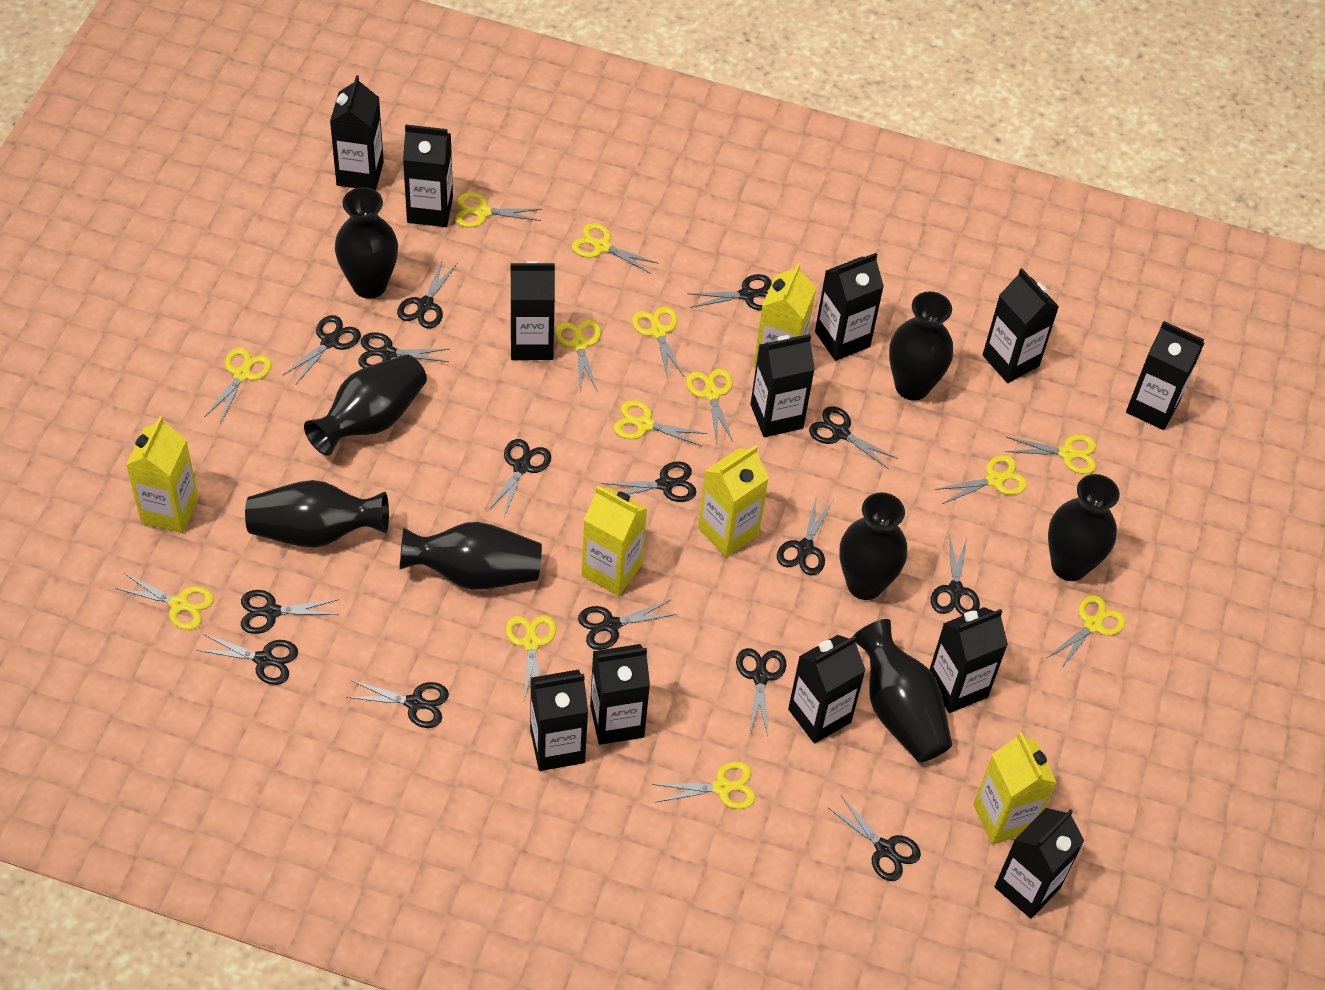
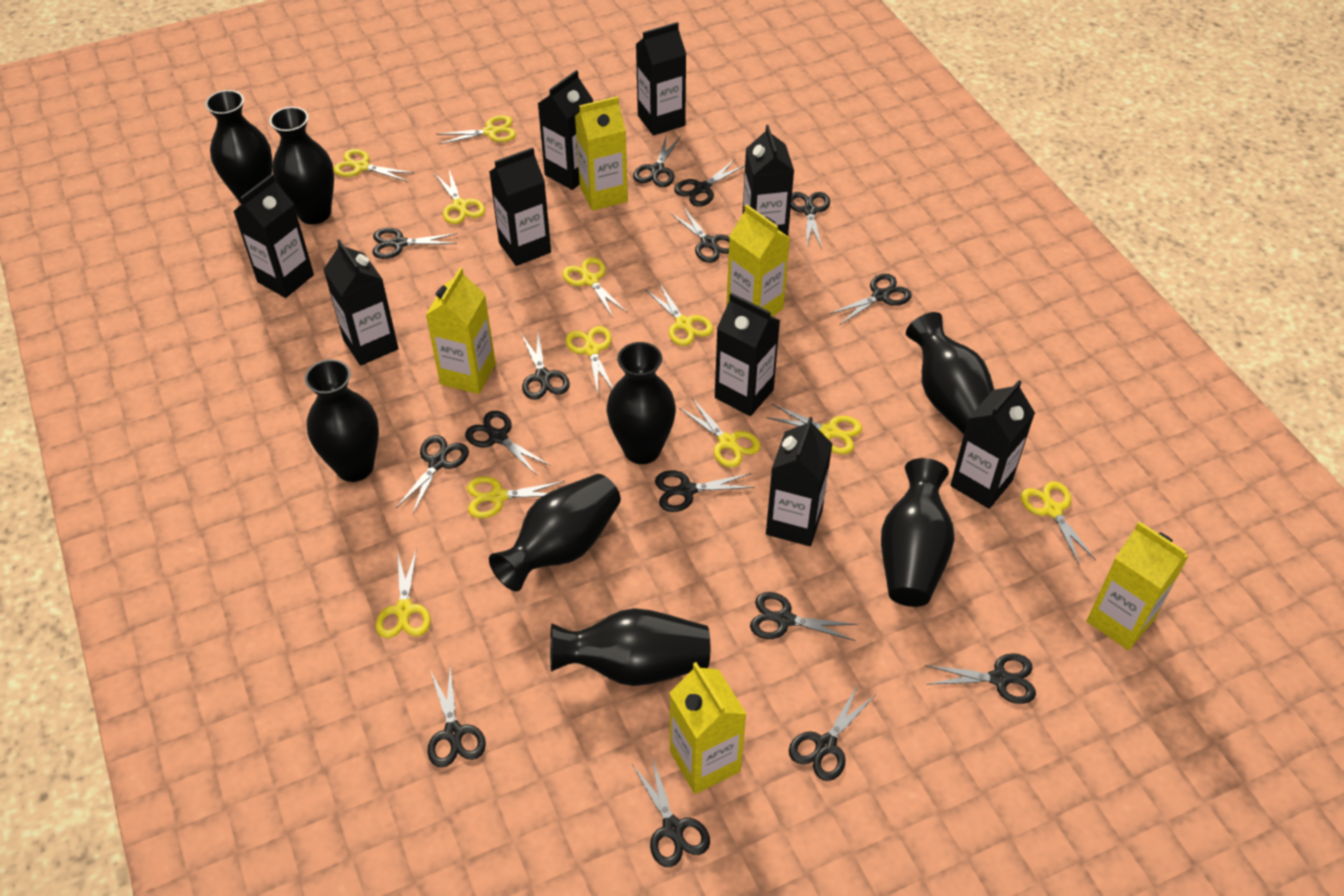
black carton: [330,75,384,191] [403,124,453,227] [510,261,555,360] [530,670,588,771] [590,644,650,745] [750,334,815,437] [788,635,866,744] [815,253,884,361] [929,607,1008,713] [983,268,1059,383] [994,808,1084,919] [1126,321,1204,430] = 12 -> [233,174,314,298] [323,239,399,366] [489,147,551,266] [538,70,593,190] [636,22,686,136] [715,293,780,416] [742,125,794,236] [766,417,832,546] [950,380,1035,509] = 9
yellow scissors: [115,573,214,630] [205,348,272,424] [455,193,542,228] [506,615,556,700] [555,320,601,392] [572,223,659,274] [613,400,707,447] [632,306,684,378] [652,762,755,809] [686,369,733,444] [935,455,1027,504] [1005,435,1096,474] [1047,595,1126,669] = 13 -> [334,149,414,182] [376,548,431,638] [435,170,485,224] [436,115,516,144] [467,476,565,518] [562,257,628,318] [565,326,613,395] [645,283,714,346] [679,398,761,468] [766,404,862,454] [1021,481,1096,565] = 11

